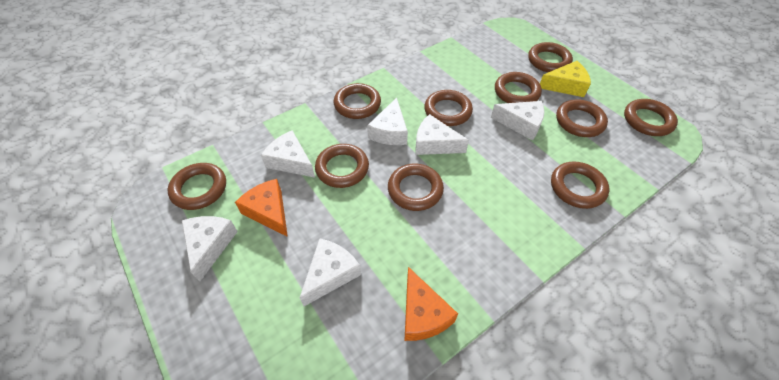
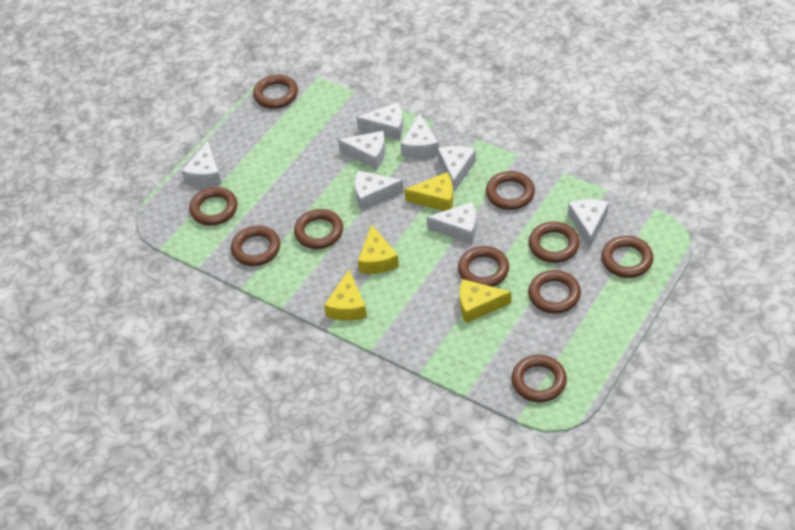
orange cheese: [235,179,288,237] [404,267,458,341] = 2 -> none = 0
white cheese: [182,216,238,282] [261,130,315,178] [300,238,361,306] [367,98,408,145] [416,114,469,155] [491,101,544,141] = 6 -> [182,141,221,186] [338,131,385,169] [355,171,404,210] [356,102,403,140] [401,113,439,158] [427,202,476,244] [438,146,476,192] [568,199,609,248] = 8
yellow cheese: [540,61,591,97] = 1 -> [324,270,367,321] [358,225,399,274] [404,172,453,211] [459,279,511,323] = 4

